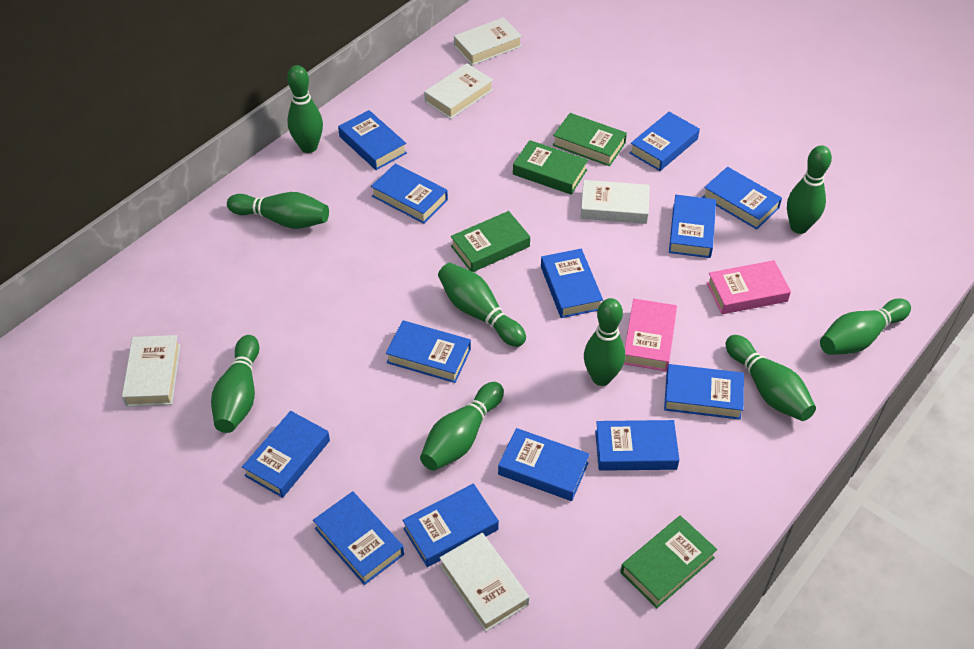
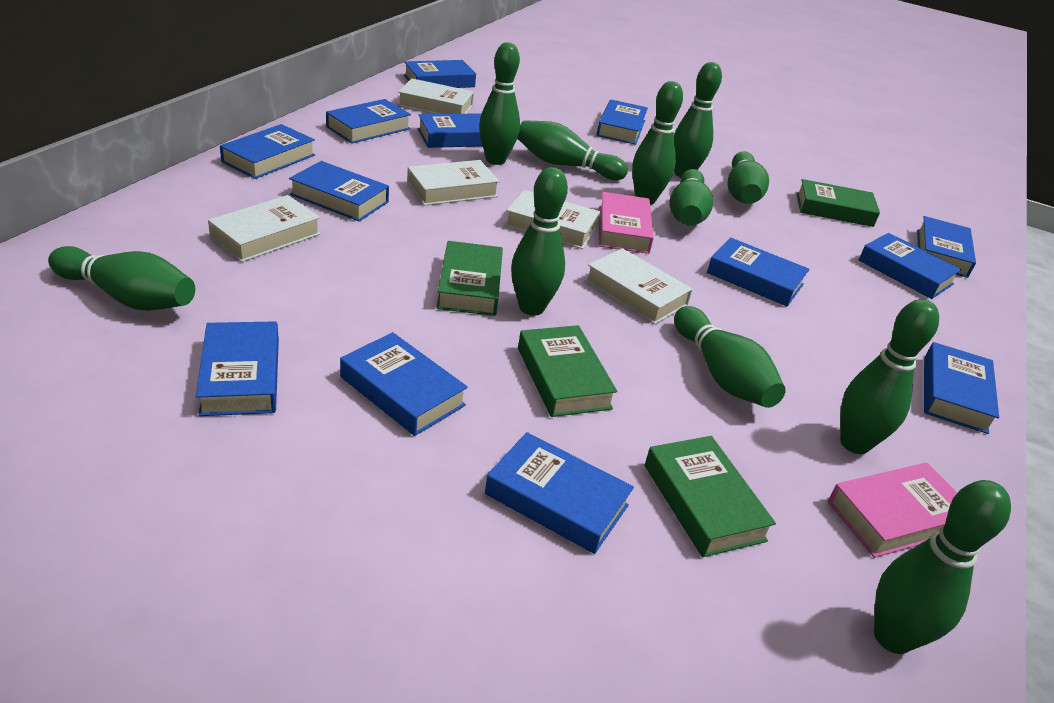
green bowling pin: [211,335,259,433] [227,192,329,229] [287,65,323,153] [420,382,504,471] [438,263,526,347] [584,298,625,386] [725,335,816,421] [787,145,832,234] [820,298,911,355] = 9 -> [48,246,195,311] [479,42,520,165] [511,167,568,315] [517,120,628,180] [632,81,683,205] [669,169,713,226] [674,62,722,177] [674,306,786,408] [728,151,769,204] [840,299,939,454] [874,480,1011,654] = 11

